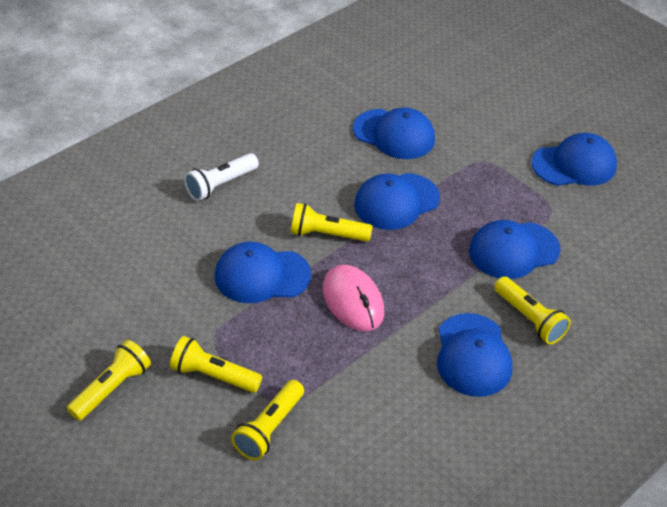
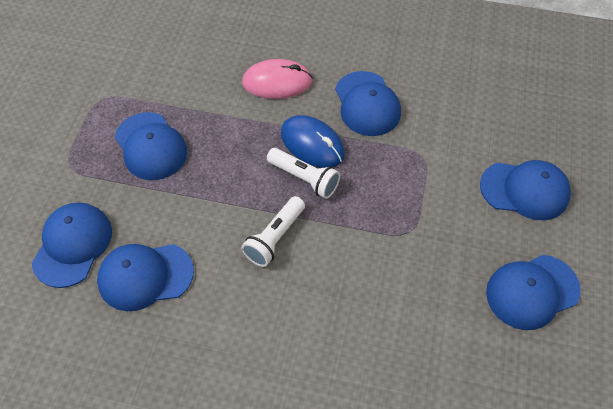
blue mouse: none = 0 -> [281,115,345,168] = 1
white flashlight: [184,153,259,201] = 1 -> [241,196,305,267] [267,148,340,199] = 2
yellow flashlight: [67,340,151,421] [170,336,262,393] [231,380,304,460] [291,203,373,242] [494,277,571,344] = 5 -> none = 0

